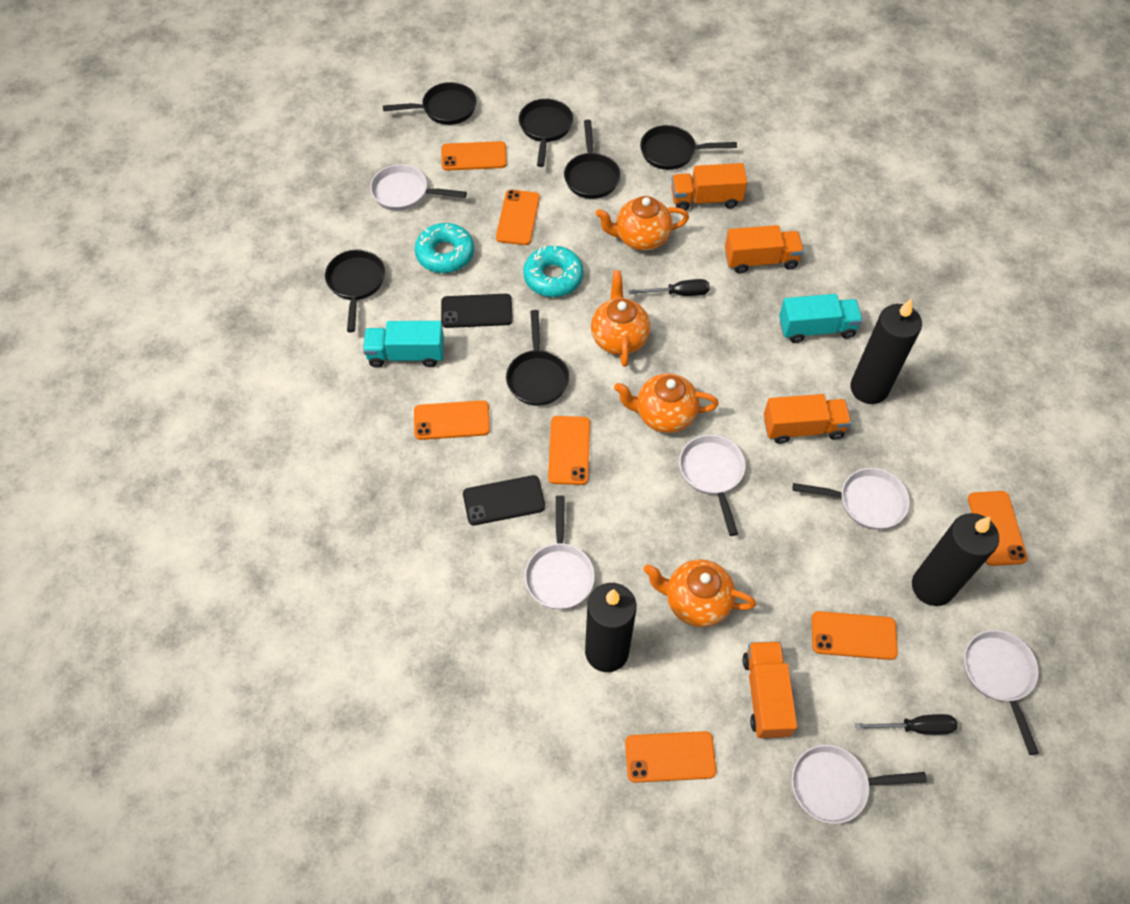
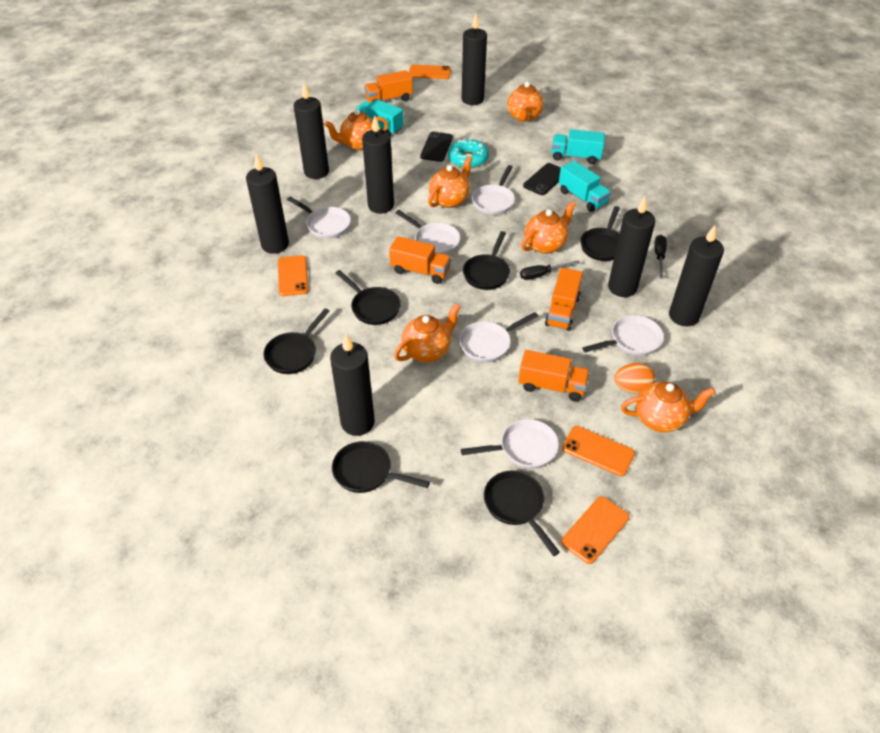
black candle: [585,583,636,672] [850,298,922,404] [912,513,999,606] = 3 -> [246,154,289,254] [294,83,329,179] [330,334,375,436] [362,116,394,214] [462,14,487,105] [608,197,655,297] [669,225,724,327] = 7
orange egg: none = 0 -> [614,363,655,393] = 1
orange phone: [414,400,490,440] [442,141,507,171] [496,190,540,245] [548,416,590,485] [625,731,717,783] [812,611,898,660] [968,491,1027,566] = 7 -> [278,255,308,296] [409,65,451,79] [561,496,630,564] [562,426,635,476] = 4
orange teapot: [591,270,650,367] [595,196,689,251] [614,373,719,433] [643,559,756,627] = 4 -> [324,109,388,151] [394,303,461,363] [428,156,473,208] [507,82,544,122] [521,201,576,254] [621,381,716,432] = 6
turquoise donut: [415,223,474,273] [523,246,584,297] = 2 -> [448,138,489,168] = 1
turquoise truck: [363,321,444,368] [779,294,863,343] = 2 -> [355,99,404,135] [552,129,605,164] [559,161,611,212] = 3

